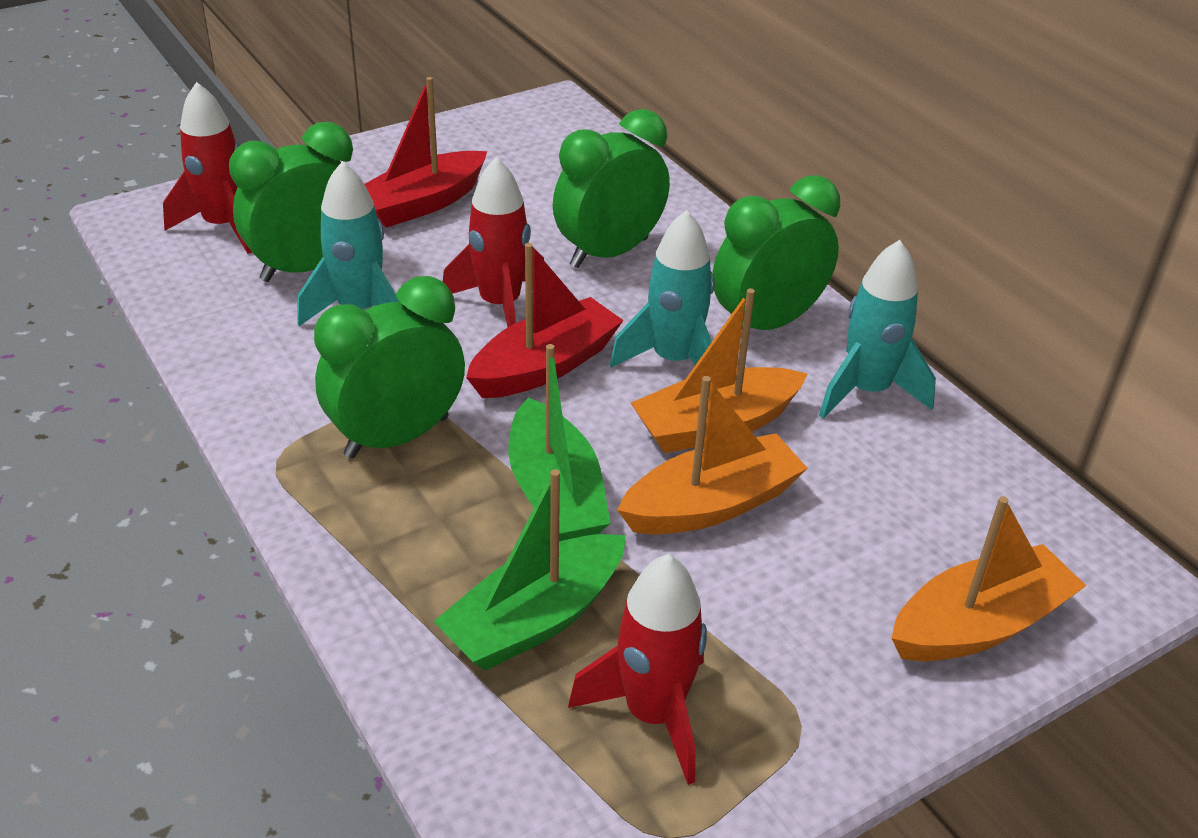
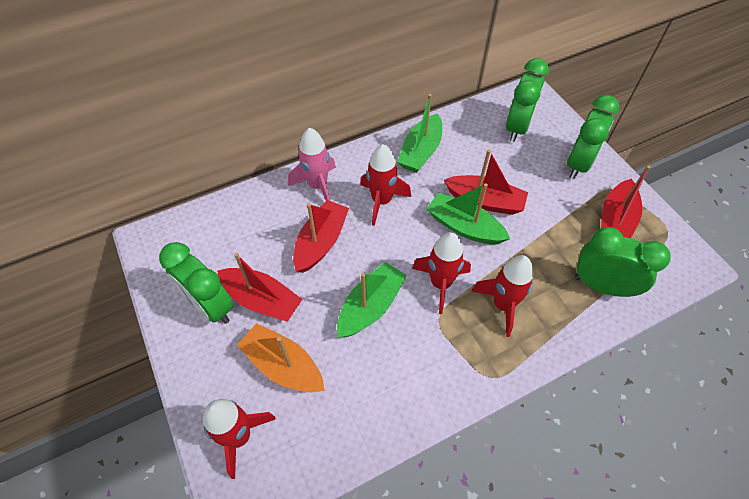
green boat: [433,469,626,671] [508,344,611,542] = 2 -> [337,262,407,338] [397,94,442,173] [427,183,510,244] = 3
orange boat: [617,376,808,535] [631,288,807,453] [891,496,1086,661] = 3 -> [237,323,324,393] = 1
pink rocket: none = 0 -> [288,127,336,201] = 1
red boat: [365,77,487,228] [466,243,624,398] = 2 -> [217,253,303,322] [293,200,349,273] [444,149,528,215] [601,165,651,238] = 4
red rocket: [163,82,252,254] [443,157,544,327] [568,554,707,785] = 3 -> [203,399,276,479] [361,144,411,226] [412,232,471,314] [472,255,534,337] = 4
turquoise rocket: [297,161,400,326] [610,210,714,368] [819,240,936,419] = 3 -> none = 0

